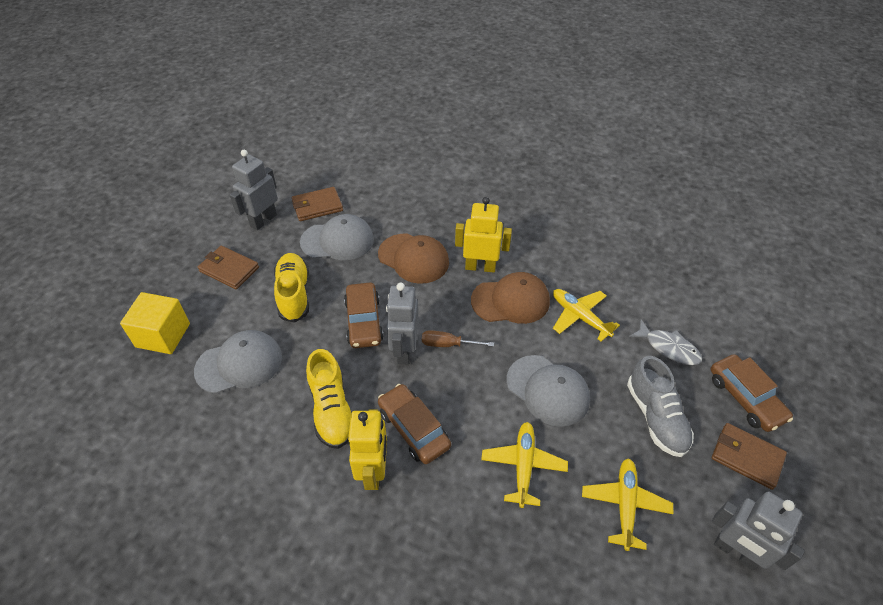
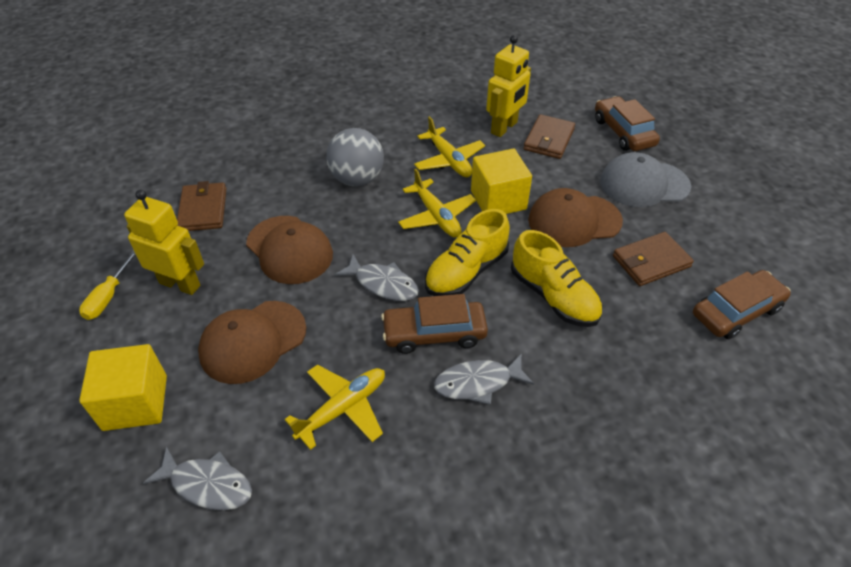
brown cap: [378,234,449,284] [471,272,550,324] = 2 -> [198,301,306,384] [246,216,333,284] [528,188,623,247] = 3
brown screwdriver: [422,330,494,347] = 1 -> none = 0
grey ball: none = 0 -> [326,128,384,186] = 1
grey cap: [194,330,282,394] [300,214,374,260] [506,355,590,427] = 3 -> [600,152,691,207] = 1
grey fish: [629,319,702,365] = 1 -> [143,446,252,510] [335,254,419,301] [434,353,534,405] = 3
grey robot: [230,150,278,230] [386,283,419,364] [712,491,805,571] = 3 -> none = 0
grey shoe: [627,356,694,457] = 1 -> none = 0
yellow cube: [120,292,190,354] = 1 -> [79,344,167,431] [471,149,532,214] = 2
yellow screwdriver: none = 0 -> [79,251,136,320] = 1

